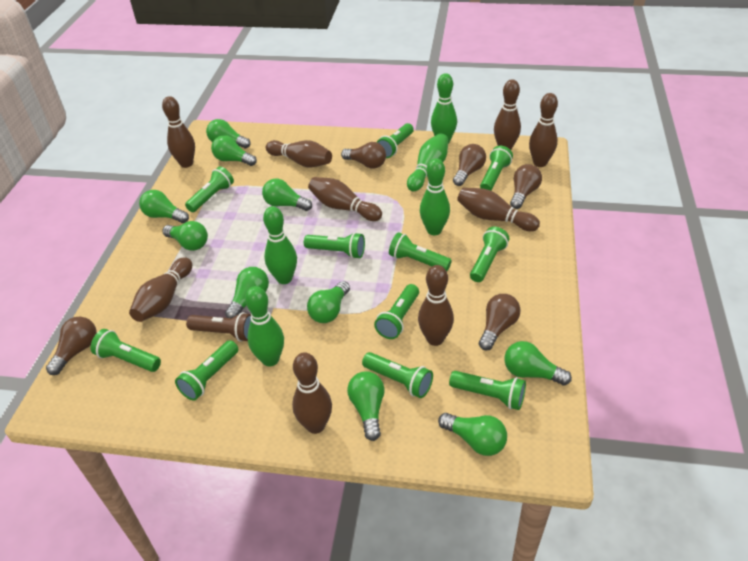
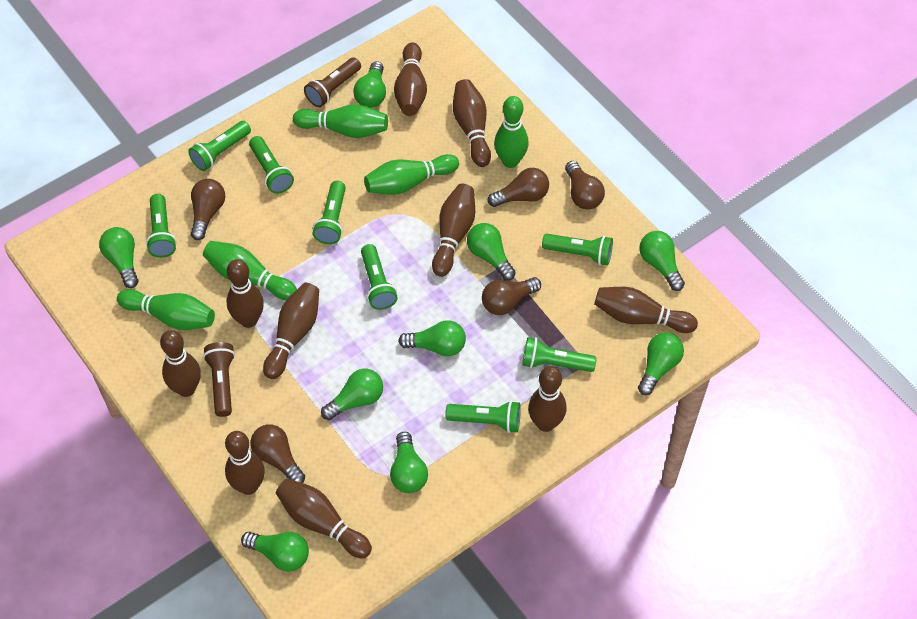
brown bowling pin: [129,257,192,322] [162,96,195,168] [266,140,332,167] [292,352,332,434] [308,177,382,221] [418,265,454,346] [457,188,540,231] [494,79,521,150] [529,93,558,167] = 9 -> [160,330,201,397] [225,431,265,495] [227,259,264,328] [263,283,319,379] [276,478,372,559] [394,42,427,116] [432,184,475,277] [453,79,491,167] [528,366,566,432] [594,287,698,333] = 10
brown flashlight: [186,312,251,342] = 1 -> [203,342,235,417] [304,57,361,107] = 2
green flashlight: [91,329,161,372] [175,340,238,401] [185,166,234,212] [304,232,365,259] [362,352,433,398] [374,284,419,339] [377,123,414,158] [389,232,452,271] [449,371,526,410] [470,227,509,282] [480,146,513,190] = 11 -> [146,194,177,258] [188,121,251,171] [249,136,294,194] [313,181,346,244] [361,244,398,310] [445,401,521,433] [522,337,597,372] [542,234,613,266] = 8
green light bulb: [139,190,189,223] [162,221,208,251] [206,119,251,149] [211,135,257,166] [225,267,269,318] [262,178,312,211] [307,281,350,323] [347,371,385,441] [438,413,507,456] [505,341,572,385] = 10 -> [99,227,138,288] [241,531,309,572] [321,369,383,420] [353,61,386,108] [390,432,428,493] [398,320,466,356] [467,223,516,280] [638,332,684,395] [639,231,685,291] = 9

